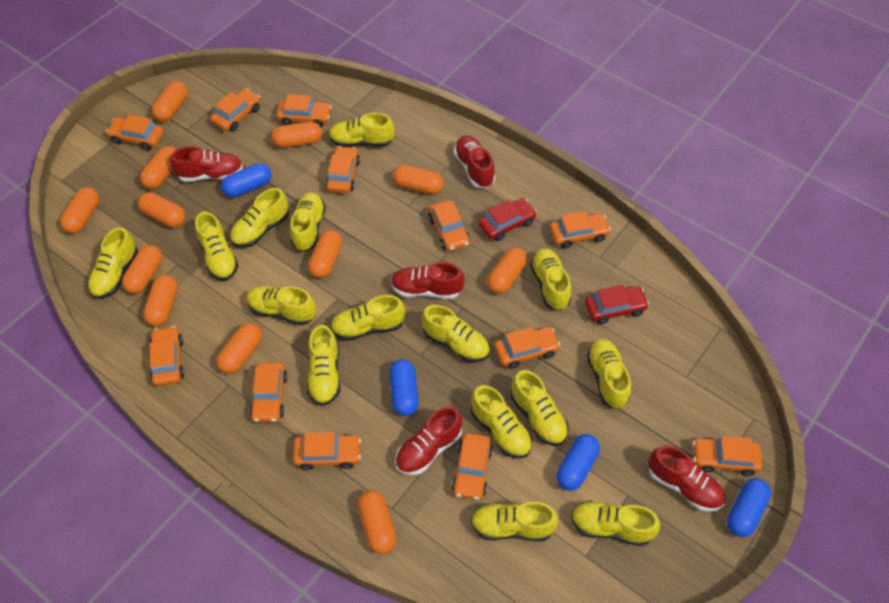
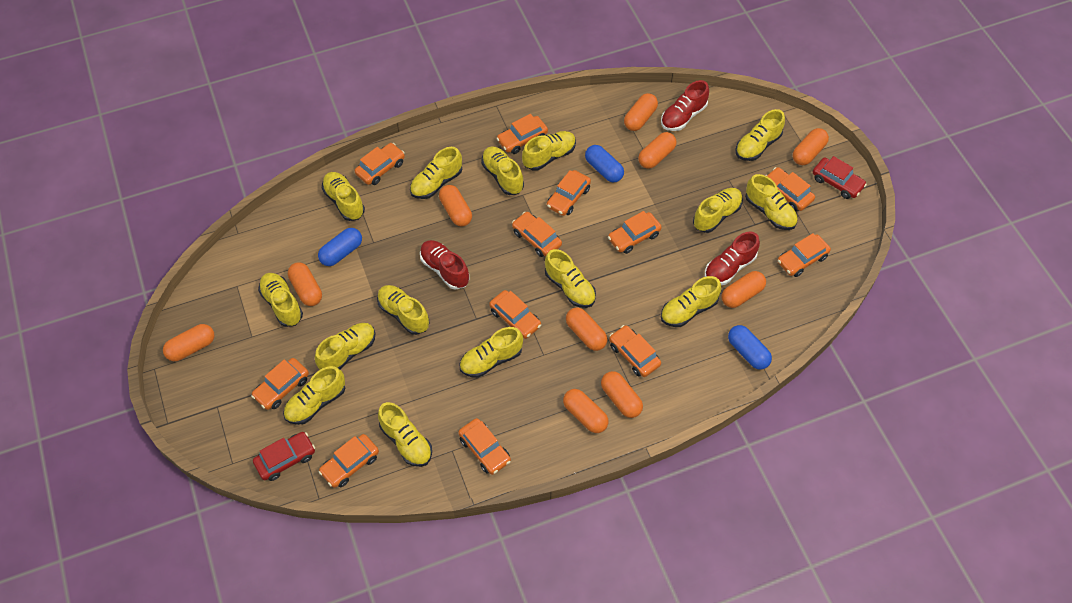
blue capsule: [221,163,271,198] [389,359,419,416] [556,434,600,491] [727,478,771,537] = 4 -> [318,228,362,266] [585,145,624,183] [728,325,772,369] = 3
orange capsule: [60,187,99,234] [122,245,162,294] [138,192,186,228] [140,146,176,189] [143,275,178,327] [151,81,188,122] [216,323,262,374] [271,122,322,148] [308,230,342,278] [357,490,396,554] [393,165,444,194] [487,247,527,294] = 12 -> [163,324,214,361] [288,262,322,306] [439,185,472,227] [563,389,608,433] [566,308,607,351] [601,371,643,418] [624,93,658,131] [638,132,676,169] [721,271,766,308] [793,128,829,165] = 10
red shoe: [170,147,243,182] [391,262,465,299] [395,406,462,475] [454,136,495,188] [648,445,725,512] = 5 -> [420,240,470,289] [661,80,709,131] [705,231,760,285] = 3

